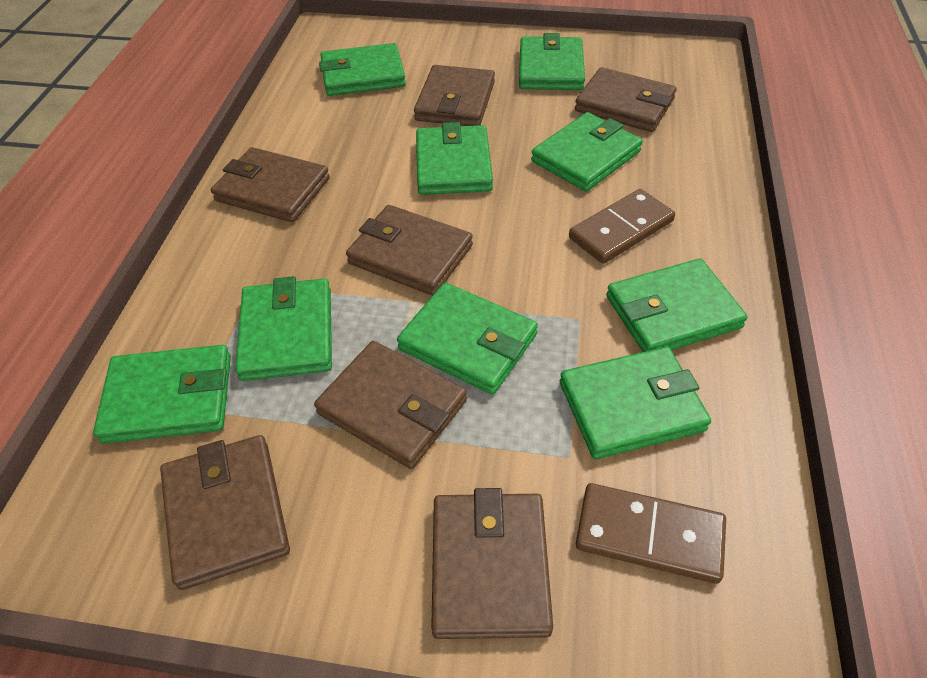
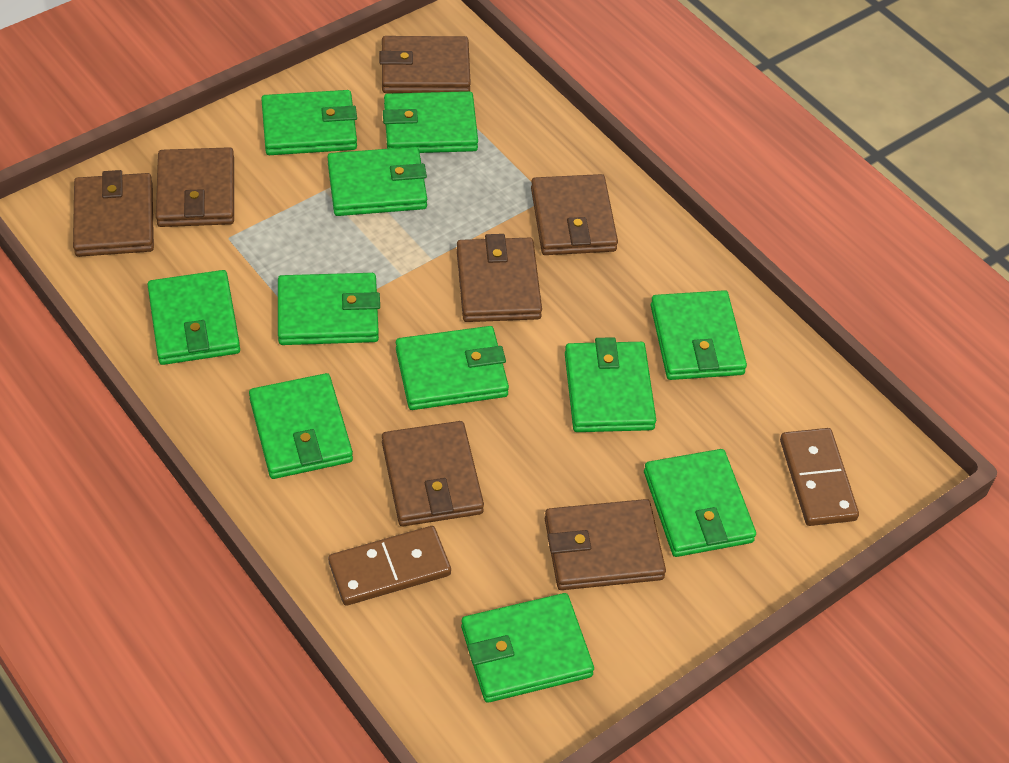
green wallet: [93,345,231,444] [235,276,332,381] [319,43,406,96] [397,282,538,395] [416,122,493,195] [519,33,585,90] [531,112,643,192] [560,347,711,459] [606,258,748,352] = 9 -> [147,270,240,365] [249,373,353,479] [261,90,357,155] [278,273,380,345] [327,147,427,216] [383,91,478,153] [396,326,509,410] [461,593,594,703] [565,337,656,432] [644,449,756,557] [651,290,747,380] = 11

